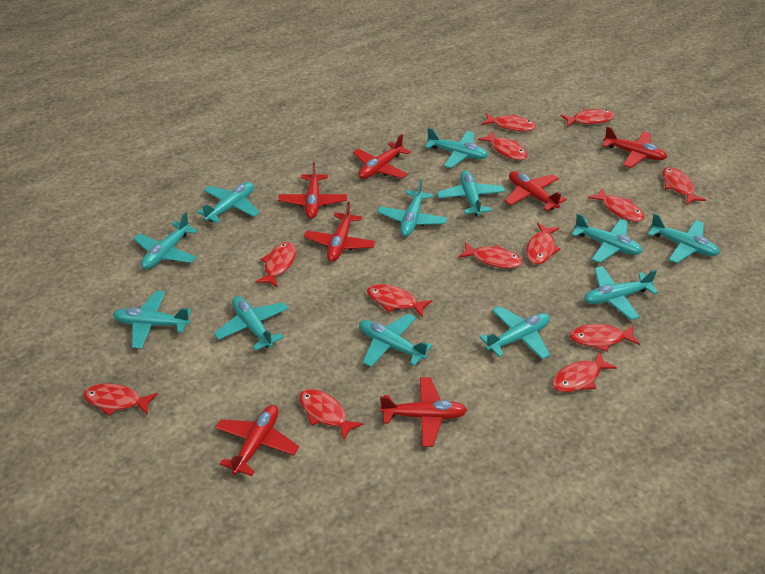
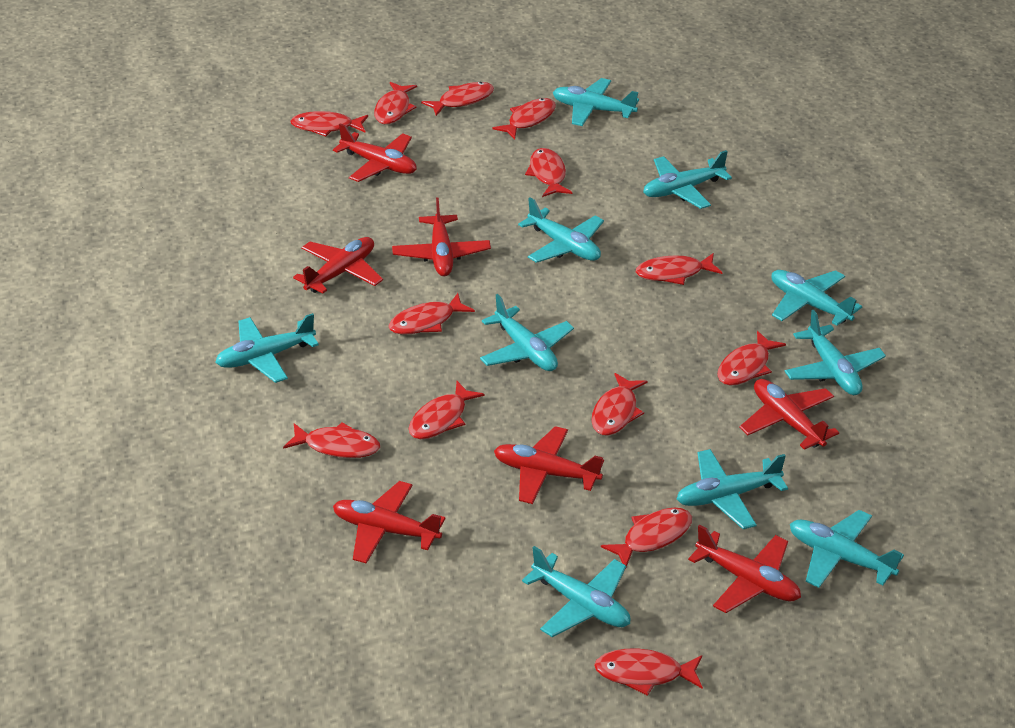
turquoise plane: [113,291,191,349] [133,212,198,269] [197,182,260,223] [214,296,289,351] [359,314,432,367] [377,179,447,236] [425,128,488,168] [437,170,505,216] [479,306,550,360] [571,213,643,263] [584,266,658,320] [648,213,720,263] = 12 -> [215,313,319,383] [480,294,574,371] [518,197,604,263] [522,546,630,637] [553,78,639,126] [643,150,732,209] [677,449,788,529] [771,270,862,326] [785,310,886,395] [790,510,904,588] = 10

